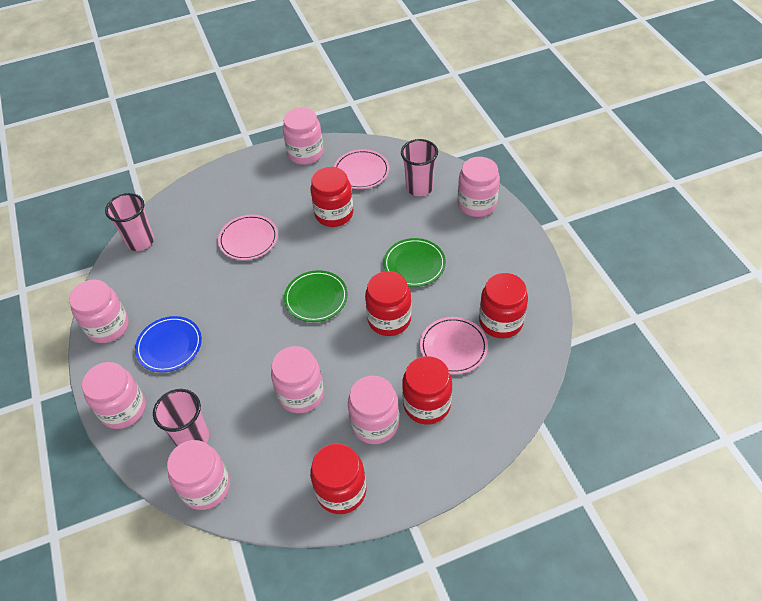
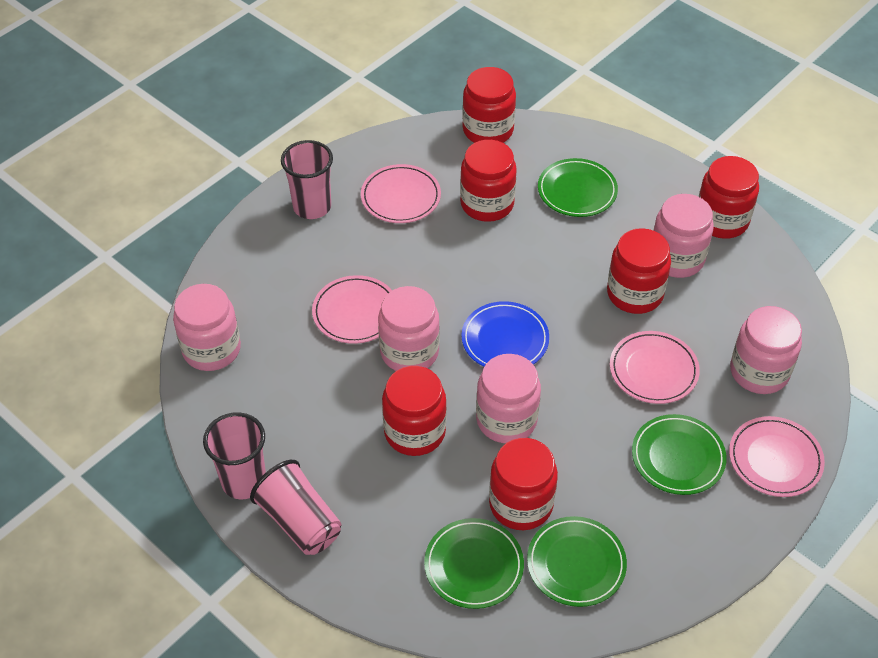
green plate: [284,270,348,322] [383,238,446,287] = 2 -> [424,518,524,609] [527,516,627,607] [538,158,618,217] [632,414,727,495] = 4
pink jar: [69,280,129,343] [82,362,146,429] [167,440,230,510] [271,346,324,413] [283,108,324,165] [348,376,399,444] [458,157,500,217] = 7 -> [173,284,241,371] [378,286,440,371] [476,354,541,443] [653,194,714,278] [730,306,802,394] = 5
pink plate: [218,215,278,260] [334,149,389,189] [420,317,488,374] = 3 -> [312,275,392,344] [361,164,441,223] [610,331,700,404] [729,416,825,497] = 4
red jar: [310,167,353,227] [310,444,366,514] [365,271,412,336] [402,356,452,424] [479,273,528,338] = 5 -> [382,366,447,456] [460,140,517,222] [462,67,516,143] [489,438,558,530] [607,228,671,314] [699,156,759,239] = 6

